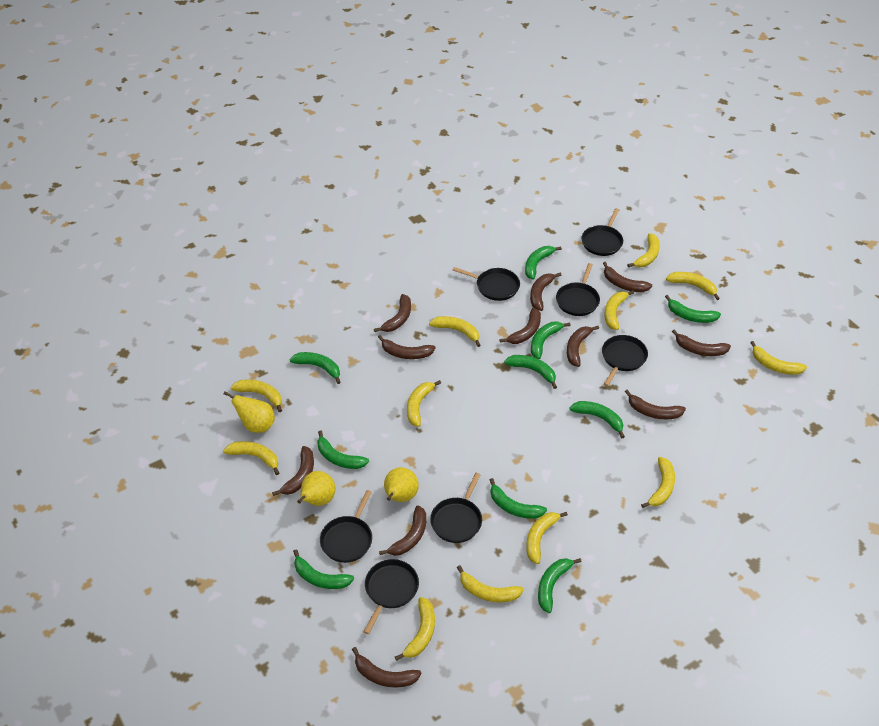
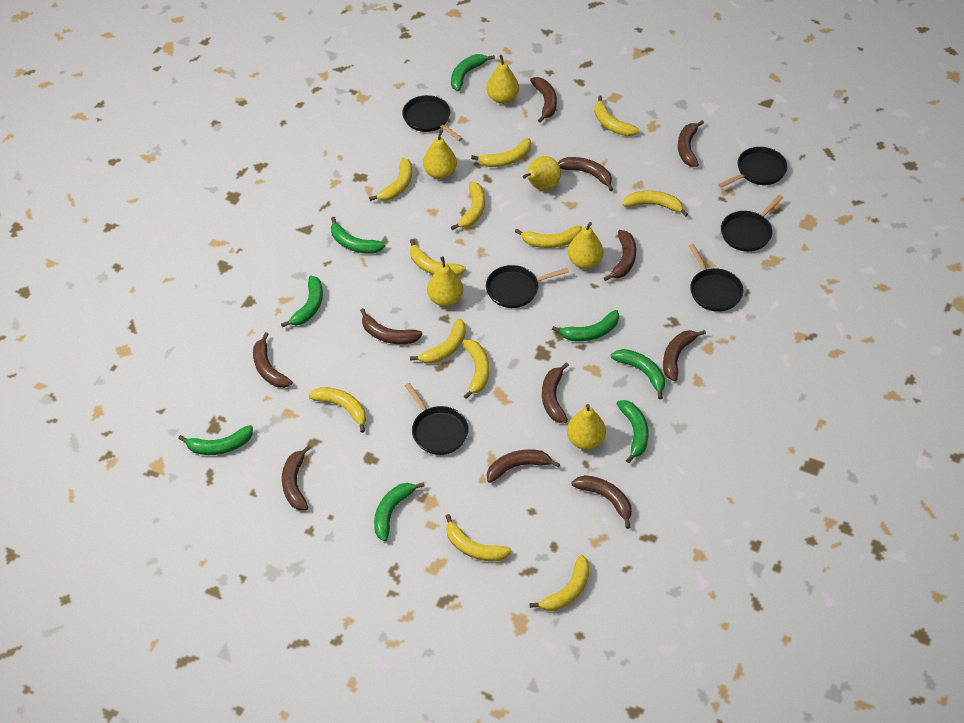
black pan: [320,490,372,563] [364,559,419,634] [430,473,482,543] [453,267,520,301] [556,263,600,316] [581,208,623,256] [602,335,648,386] = 7 -> [402,95,463,141] [405,383,469,455] [486,265,569,308] [689,244,744,312] [718,147,788,188] [721,195,783,252] = 6
green banana: [290,352,341,384] [293,549,354,589] [317,430,369,469] [490,478,547,519] [504,355,557,389] [525,246,562,280] [531,322,571,359] [538,558,582,613] [569,401,625,438] [665,295,721,323] = 10 -> [178,425,253,455] [281,276,323,327] [331,217,385,254] [374,482,424,541] [451,54,495,91] [552,310,619,341] [611,349,665,399] [616,400,649,463] = 8
yellow pear: [224,391,275,433] [297,471,336,506] [384,467,419,502] = 3 -> [423,130,457,179] [427,257,463,306] [487,55,519,104] [522,156,561,190] [567,404,606,450] [568,222,603,269] = 6

